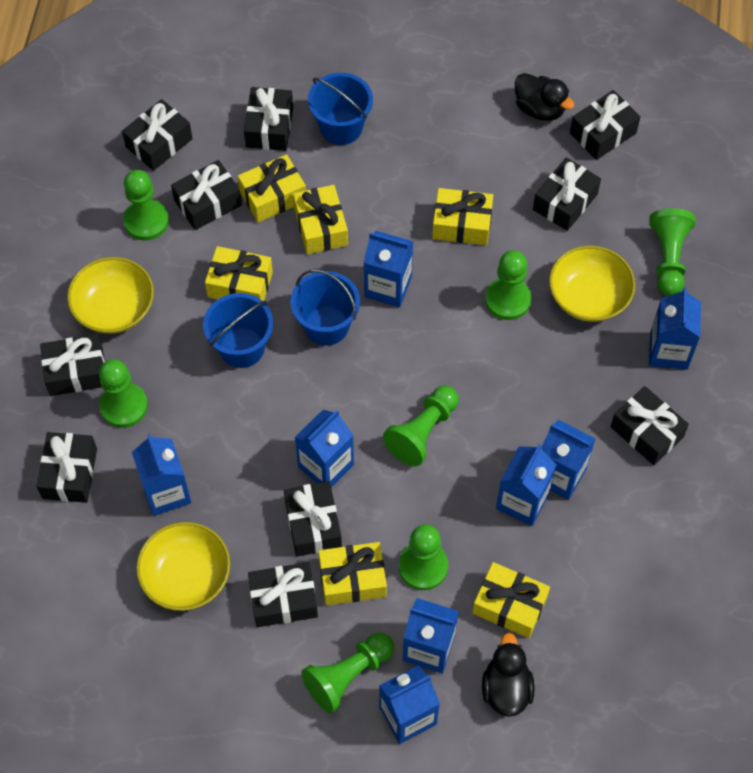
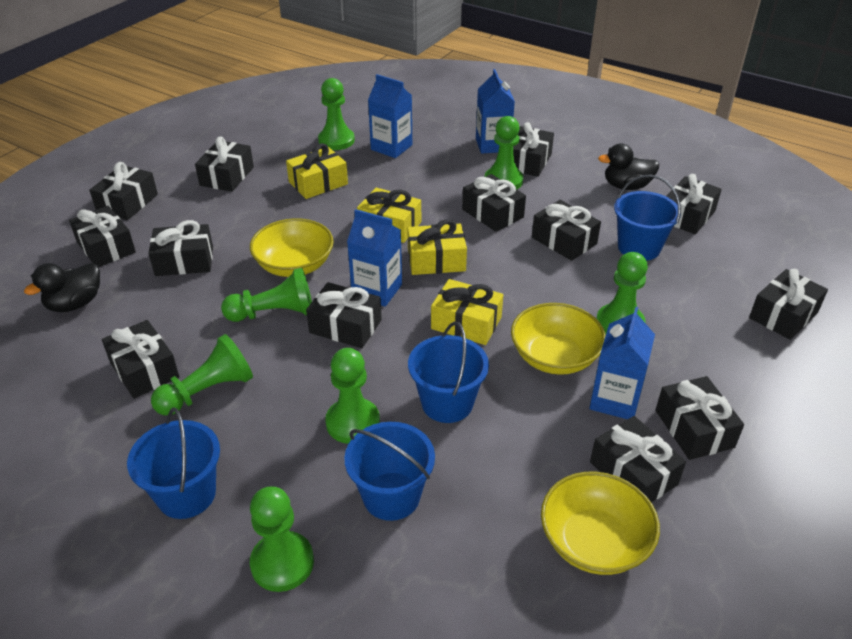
black gift: [37,432,97,503] [40,334,105,396] [122,99,193,171] [171,160,242,230] [244,87,293,151] [248,562,318,627] [284,481,342,557] [533,157,601,231] [570,90,640,160] [611,386,689,465] = 10 -> [69,206,136,267] [89,162,158,220] [102,320,179,399] [148,220,213,276] [195,136,254,192] [306,282,382,348] [462,174,526,232] [513,122,554,177] [532,200,601,261] [590,416,686,502] [656,376,744,460] [666,174,722,234] [749,269,828,340] = 13
blue bucket: [203,293,273,368] [290,269,360,346] [308,73,373,145] = 3 -> [127,408,220,519] [344,422,435,521] [408,322,489,423] [614,174,681,261] = 4
blue carton: [132,434,191,516] [294,410,354,487] [363,231,414,308] [379,665,440,744] [403,598,459,673] [496,444,557,526] [541,419,596,500] [649,287,701,370] = 8 -> [347,209,402,307] [368,74,412,158] [476,69,515,154] [589,307,655,419] = 4
yellow gift: [205,246,273,301] [238,154,306,223] [293,185,348,254] [318,542,387,606] [432,188,493,245] [472,562,550,638] = 6 -> [286,143,348,199] [357,187,421,243] [407,219,467,275] [431,279,503,345] = 4

